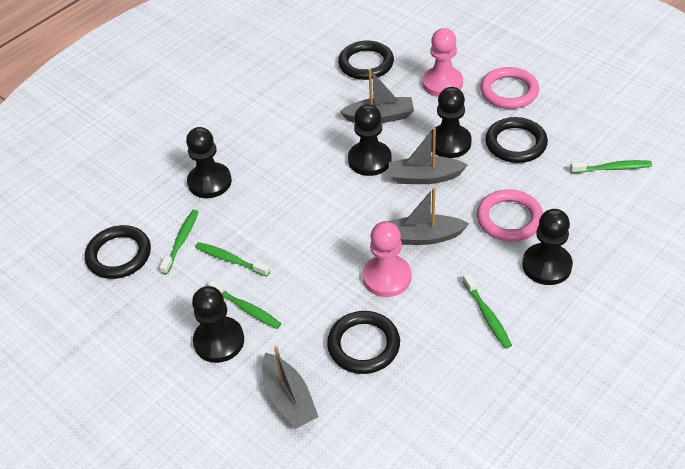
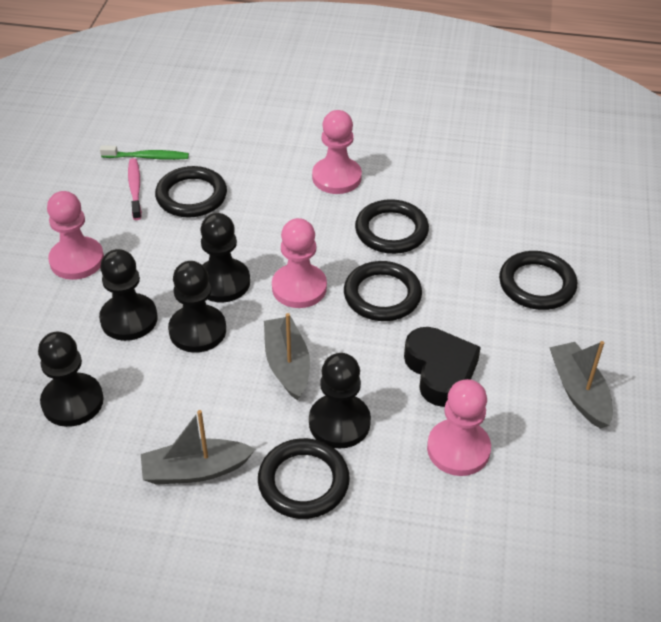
black heart: none = 0 -> [404,327,481,407] = 1
black ring: [85,225,151,279] [327,311,400,374] [338,41,394,80] [485,117,548,163] = 4 -> [155,166,227,218] [258,438,350,519] [344,261,422,321] [355,199,429,254] [499,251,577,310] = 5
green toothbrush: [159,210,199,275] [195,242,270,277] [208,280,281,329] [463,274,512,349] [570,160,652,173] = 5 -> [100,145,189,160] = 1
grey boat: [262,346,319,429] [340,69,414,123] [388,188,469,245] [389,128,468,184] = 4 -> [141,410,255,485] [264,313,310,401] [549,341,613,429] = 3
pink pawn: [363,221,411,297] [422,28,463,97] = 2 -> [47,191,104,280] [272,218,327,308] [312,110,362,194] [427,379,491,476] = 4
pink ring: [477,189,543,242] [480,67,539,109] = 2 -> none = 0
pink toothbrush: none = 0 -> [128,158,142,220] = 1

